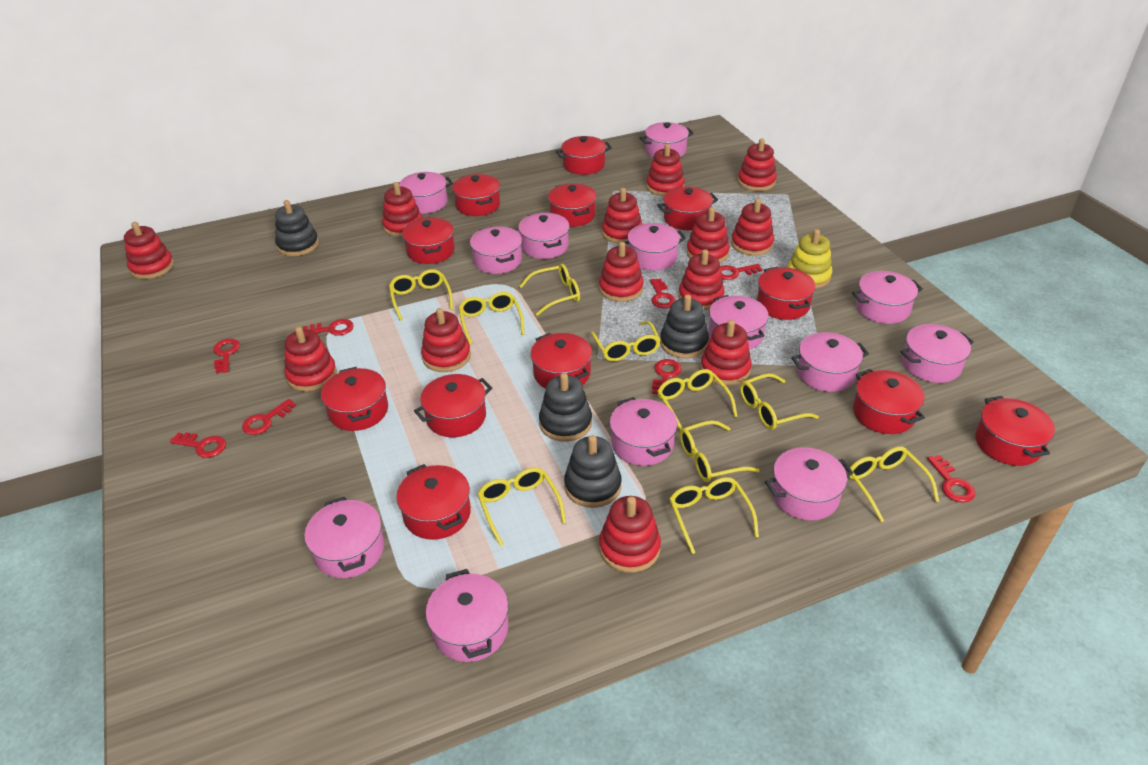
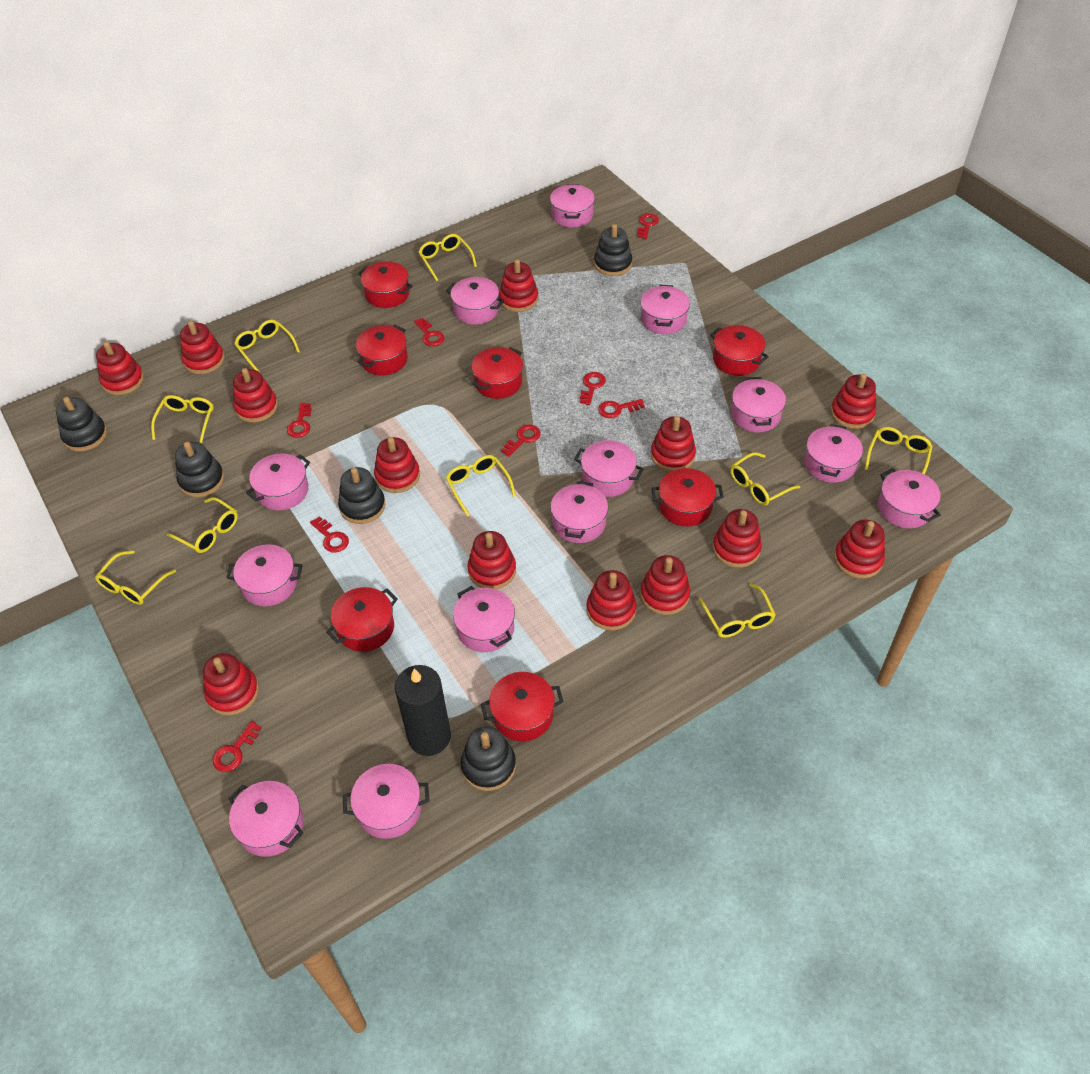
black candle: none = 0 -> [395,665,451,756] = 1
black stacking toy: [275,200,319,256] [539,373,592,442] [564,435,622,508] [660,294,709,358] = 4 -> [56,397,107,452] [175,442,224,497] [338,467,386,524] [460,726,516,791] [594,224,632,276] = 5
red pot: [321,367,388,431] [396,464,471,540] [402,217,455,264] [414,374,492,437] [452,174,500,216] [531,333,592,389] [548,183,597,227] [556,136,612,175] [657,187,718,230] [757,267,816,320] [853,369,925,434] [975,396,1055,466] = 12 -> [326,587,398,652] [356,325,408,376] [358,261,413,308] [471,347,523,399] [481,672,564,741] [651,468,723,526] [710,325,769,376] = 7
yellow glasses: [389,269,453,321] [459,292,524,345] [478,468,566,546] [520,264,580,316] [590,321,661,361] [657,369,738,430] [670,477,759,554] [680,420,760,482] [740,373,819,429] [849,446,939,522] = 10 -> [95,550,176,605] [151,395,214,444] [167,497,238,553] [234,320,300,372] [419,234,477,281] [446,455,516,516] [698,584,776,638] [730,452,800,505] [865,427,933,474] = 9
yellow stacking toy: [787,229,832,289] = 1 -> none = 0

